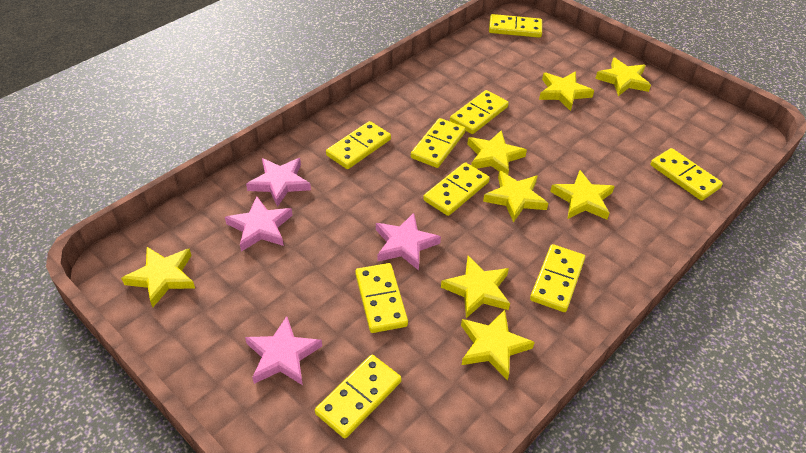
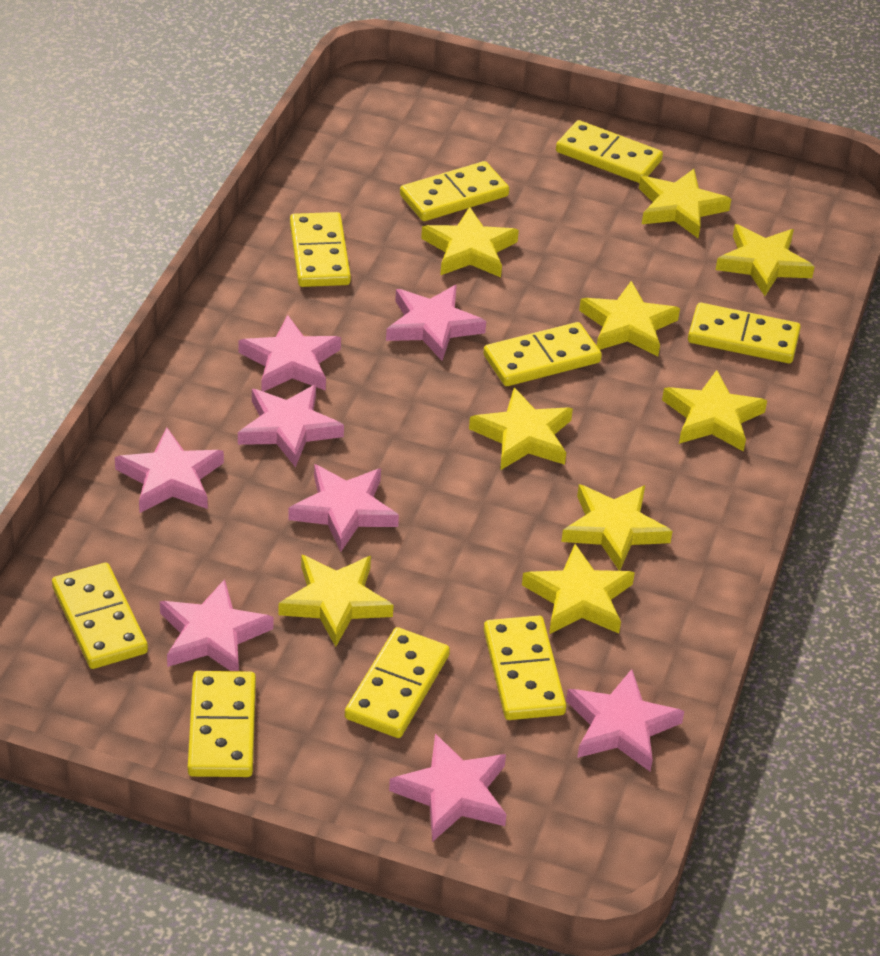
pink star: [225,196,293,252] [245,316,322,385] [246,158,311,207] [376,213,441,270] = 4 -> [115,428,224,513] [160,579,273,671] [238,315,341,392] [238,384,344,468] [288,464,399,552] [386,285,486,361] [389,733,507,842] [566,669,684,772] = 8
yellow star: [121,247,195,307] [441,256,510,318] [461,310,535,380] [467,130,527,175] [483,171,549,223] [539,71,594,111] [550,170,615,220] [595,57,651,96] = 8 -> [279,555,394,647] [421,207,519,277] [469,387,573,470] [522,544,635,634] [561,484,672,571] [579,281,680,357] [639,169,731,238] [662,370,767,452] [716,224,815,296] = 9

